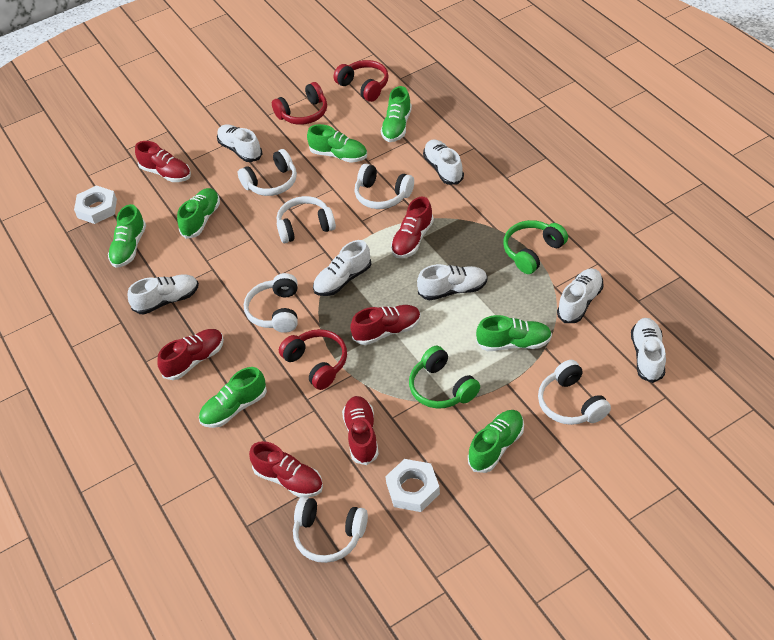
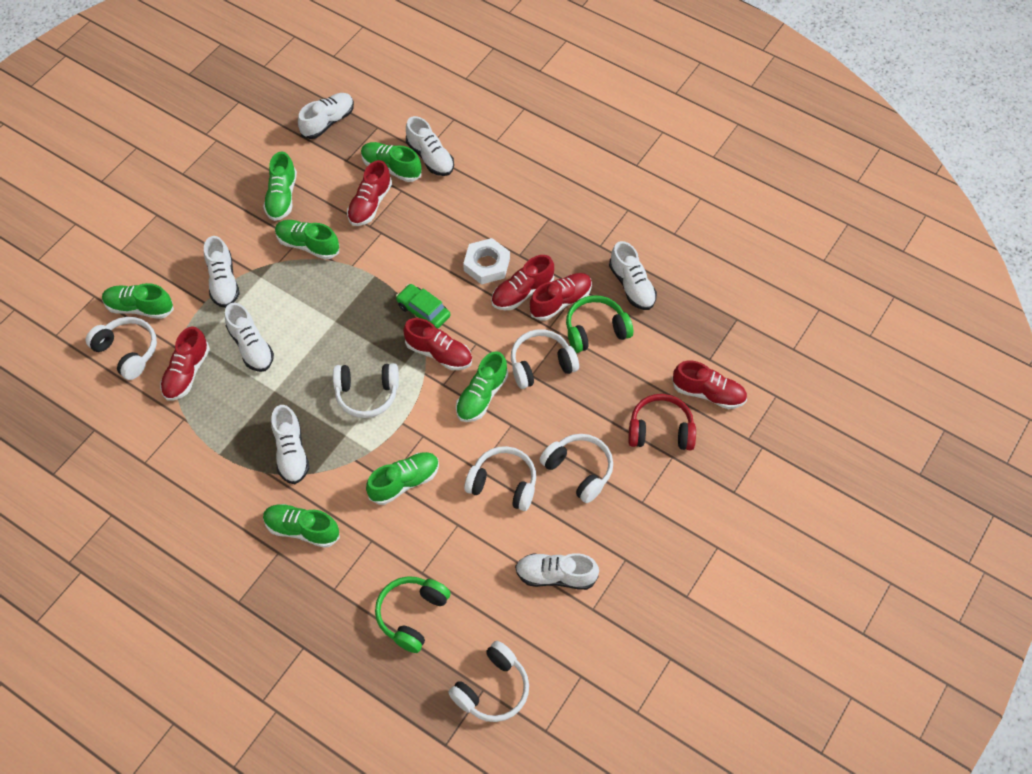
green car: none = 0 -> [396,284,450,329] = 1
red headphones: [272,82,327,125] [279,329,347,390] [333,60,389,102] = 3 -> [628,394,696,450] = 1
white nut: [74,185,117,224] [385,459,440,512] = 2 -> [463,238,510,285] = 1

